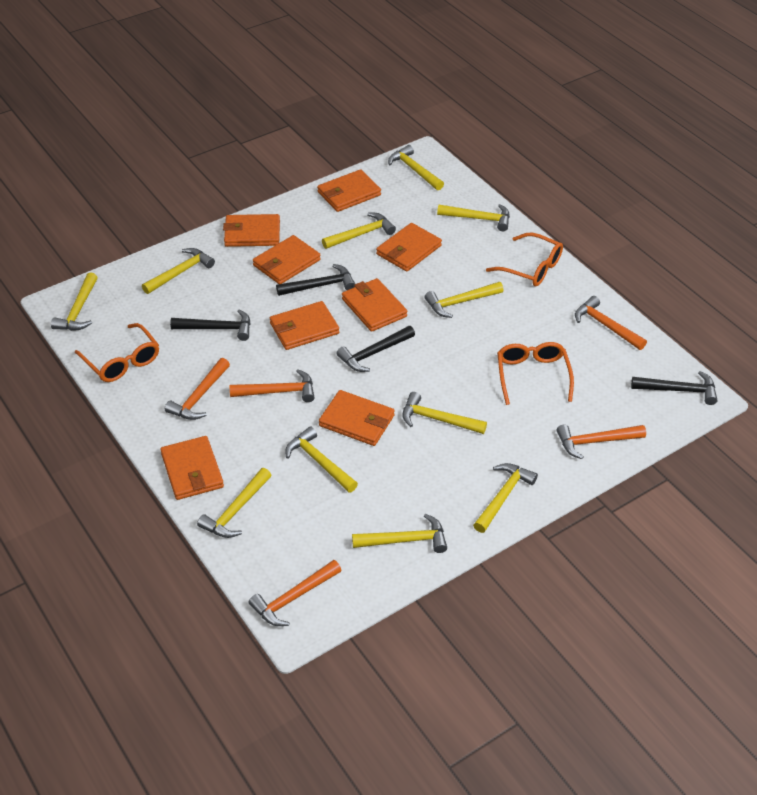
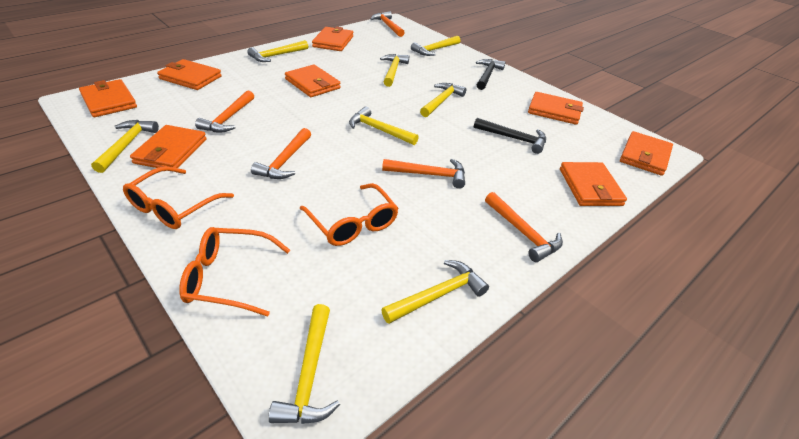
black hammer: [170,310,250,341] [276,264,355,296] [336,326,415,372] [631,371,717,405] = 4 -> [474,118,546,154] [476,59,505,90] = 2
yellow hammer: [51,272,98,331] [142,248,215,294] [197,468,272,538] [285,426,358,493] [322,213,396,249] [352,514,447,553] [388,145,444,190] [402,392,487,434] [425,282,504,318] [437,204,510,231] [473,463,538,533] = 11 -> [91,120,159,173] [247,40,308,62] [268,304,340,424] [349,107,419,145] [380,54,409,87] [381,260,489,324] [411,36,460,56] [420,83,466,117] = 8

